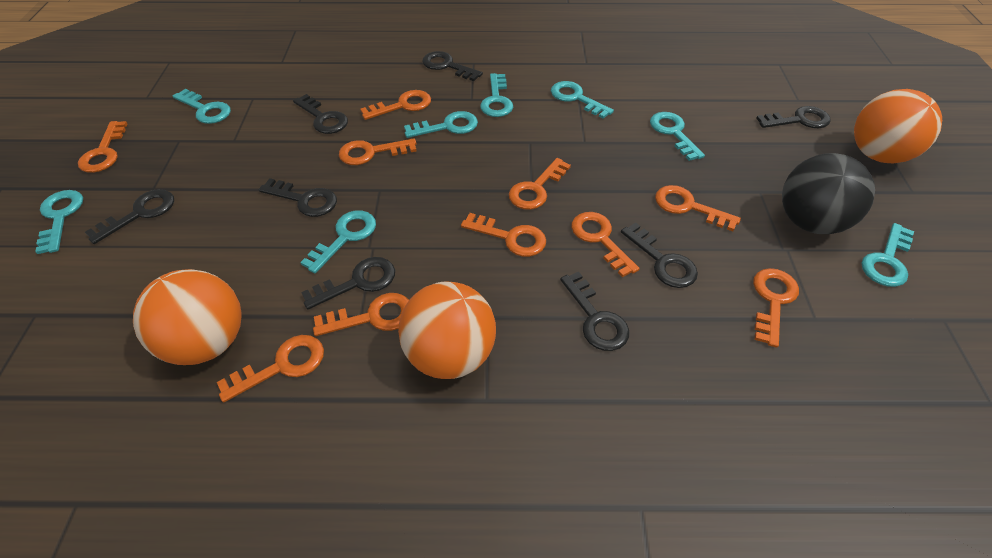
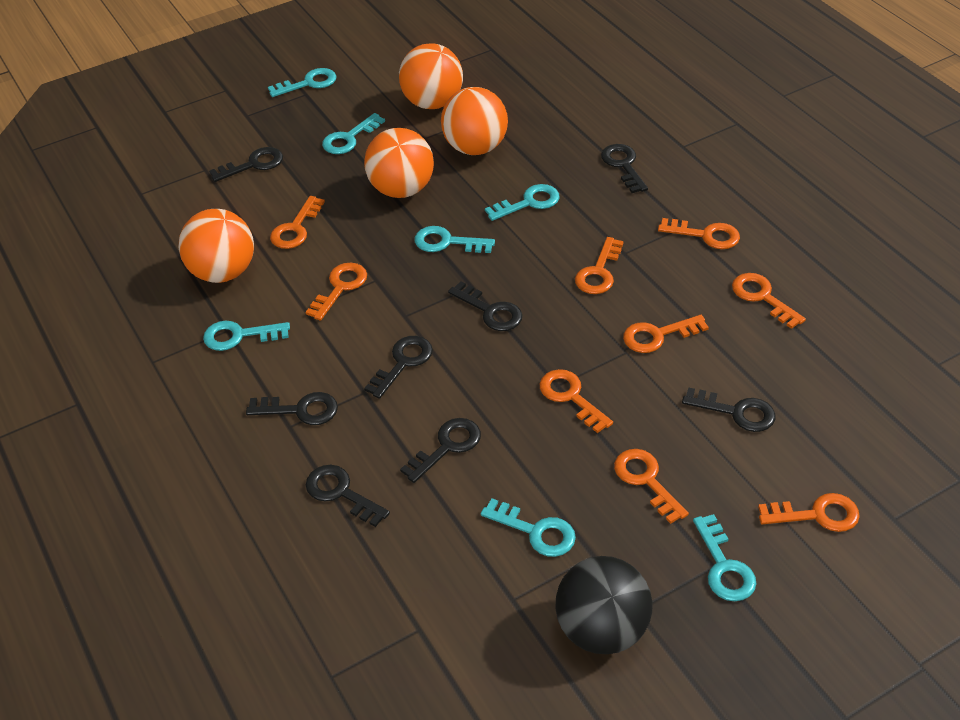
orange ball: [133,269,242,365] [398,281,496,379] [854,89,942,163] = 3 -> [178,209,254,283] [364,128,434,198] [399,43,463,109] [441,87,508,155] = 4
orange key: [78,121,128,173] [217,335,324,403] [313,293,409,336] [339,139,417,165] [360,90,431,120] [461,213,546,257] [509,158,571,210] [571,212,640,277] [655,185,741,231] [753,268,799,348] = 10 -> [270,196,325,249] [306,263,367,321] [540,369,613,433] [575,237,624,294] [614,449,689,524] [623,315,709,353] [658,218,740,249] [732,273,806,329] [758,493,860,532] = 9
turquoise key: [35,190,83,254] [172,89,231,124] [300,210,376,273] [404,111,478,138] [480,73,513,117] [551,81,614,119] [650,112,705,161] [861,223,914,287] = 8 -> [203,321,290,351] [268,68,336,97] [322,113,385,154] [415,226,495,253] [481,498,576,557] [485,184,560,221] [693,514,757,601] = 7

